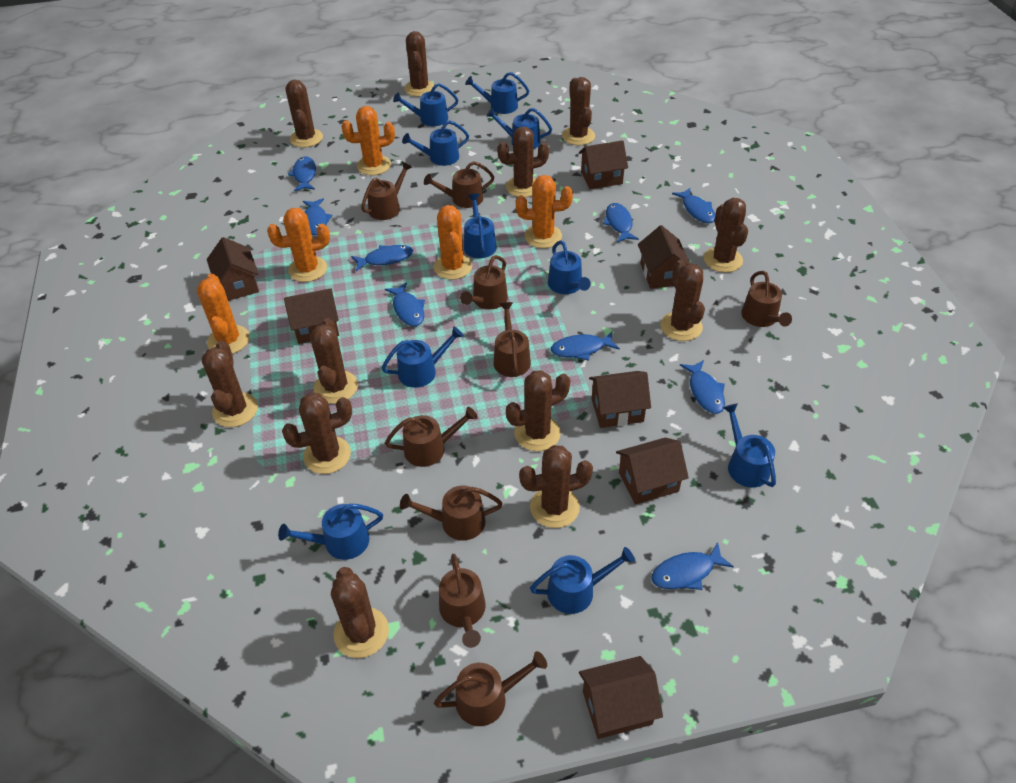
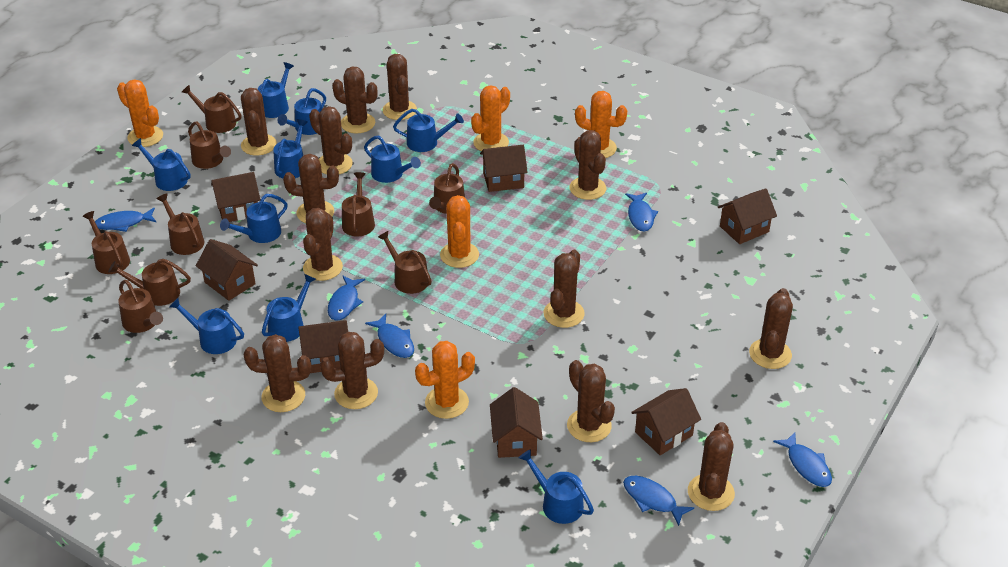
blue fish: [288,156,316,191] [303,198,333,235] [351,245,413,271] [385,282,425,326] [551,332,620,361] [603,203,639,242] [651,542,734,590] [672,188,715,223] [680,360,725,414] = 9 -> [95,208,156,232] [328,276,365,321] [365,314,414,358] [623,476,694,526] [625,193,658,231] [773,432,832,487] = 6
brown cactus: [201,341,258,427] [282,393,352,474] [286,80,323,148] [310,318,358,404] [331,567,389,658] [404,31,435,97] [497,127,549,197] [506,370,570,451] [519,445,593,528] [562,77,595,145] [661,260,705,341] [704,198,748,273] = 12 -> [241,88,277,156] [244,334,311,412] [283,154,339,223] [303,208,343,281] [309,106,353,174] [320,332,384,409] [332,67,378,134] [383,54,417,120] [544,250,585,328] [567,360,615,442] [569,130,606,200] [688,422,735,511] [749,288,793,369] = 13

